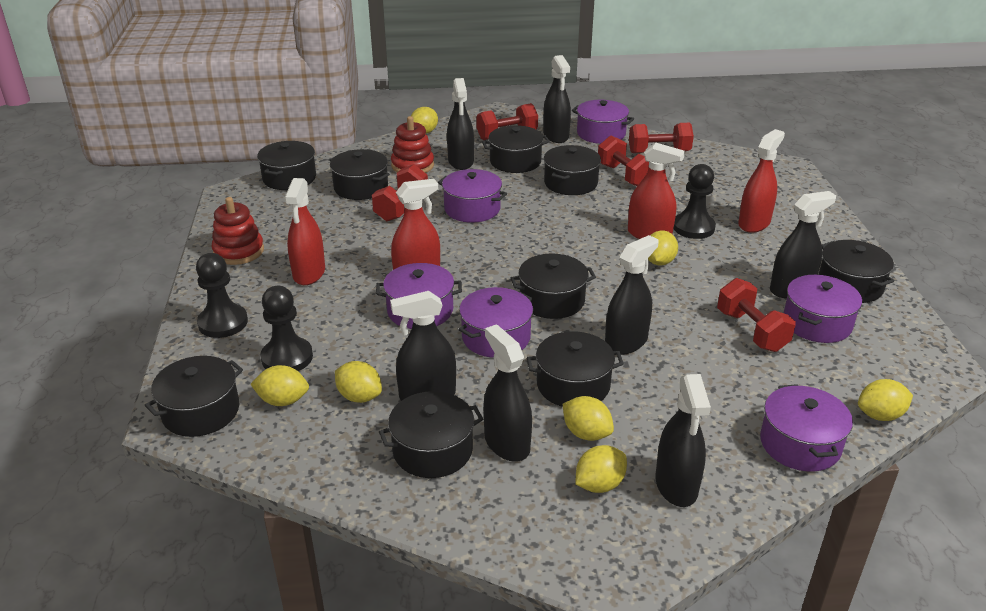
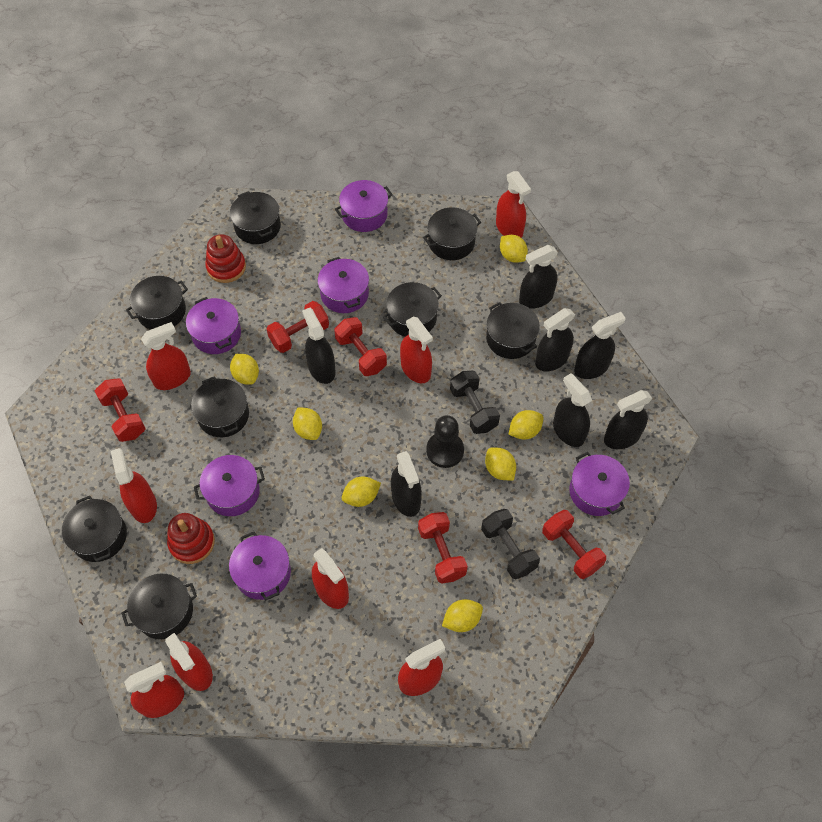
black dumbbell: none = 0 -> [450,370,500,434] [481,509,540,579] = 2
black pawn: [196,253,248,338] [260,286,313,371] [673,164,716,239] = 3 -> [426,415,464,468] = 1
black pot: [145,356,243,437] [257,141,316,190] [330,149,390,200] [379,391,483,478] [482,125,550,173] [511,253,596,319] [527,331,624,407] [544,145,601,195] [819,240,894,303] = 9 -> [62,496,127,562] [121,574,197,639] [126,276,188,330] [191,376,249,437] [230,191,281,244] [383,282,442,337] [423,207,481,260] [486,302,540,359] = 8
red spray bottle: [284,178,325,285] [391,179,440,270] [628,142,685,239] [738,129,785,233] = 4 -> [111,448,157,523] [124,662,184,718] [141,322,191,390] [165,633,213,691] [312,548,349,609] [398,639,445,696] [400,317,433,383] [496,171,531,238] = 8

